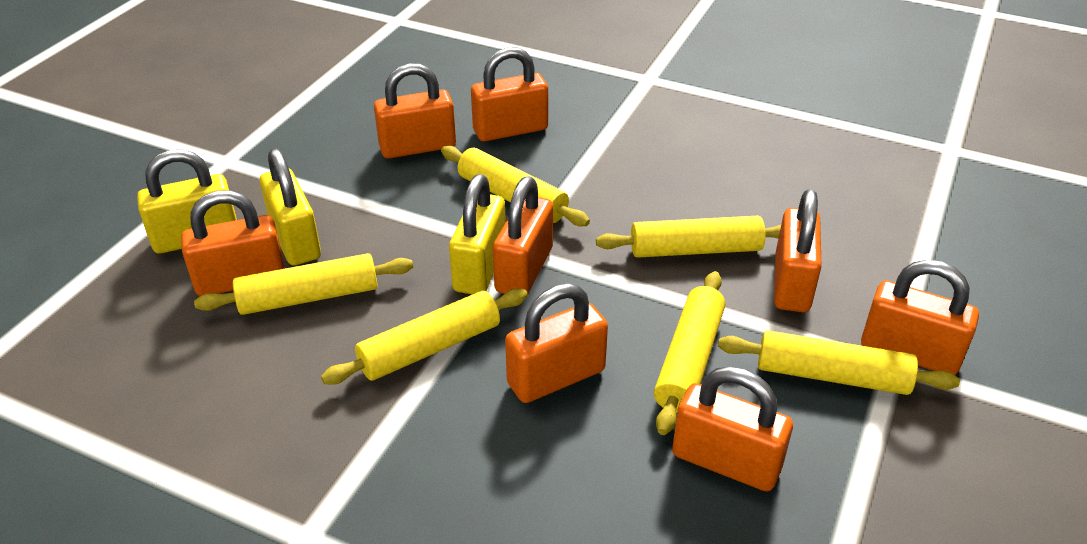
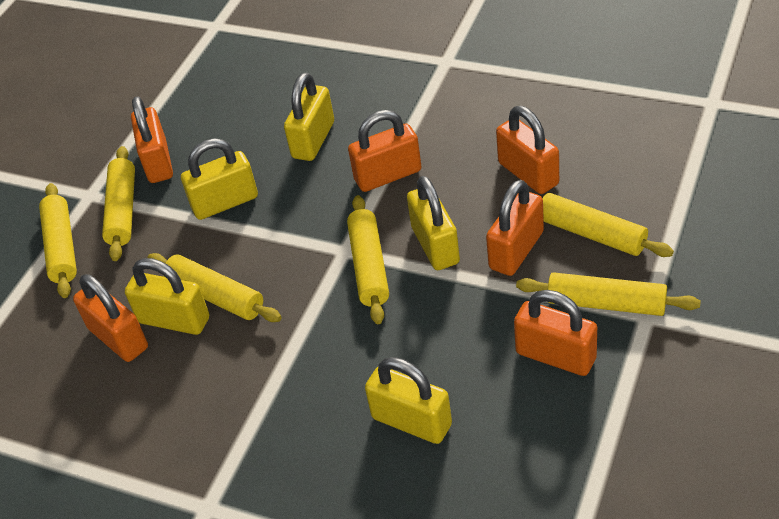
orange padlock: [181,190,285,296] [374,63,456,158] [471,47,548,141] [493,177,553,294] [505,283,608,403] [672,366,793,491] [774,189,822,312] [861,260,979,375] = 8 -> [73,274,148,362] [131,96,173,183] [348,110,422,192] [486,180,544,276] [496,106,559,194] [514,290,597,376] = 6
yellow padlock: [137,149,237,254] [260,149,321,265] [449,174,506,294] = 3 -> [125,258,209,335] [181,138,258,220] [284,73,334,161] [365,357,452,444] [407,176,460,270] = 5

